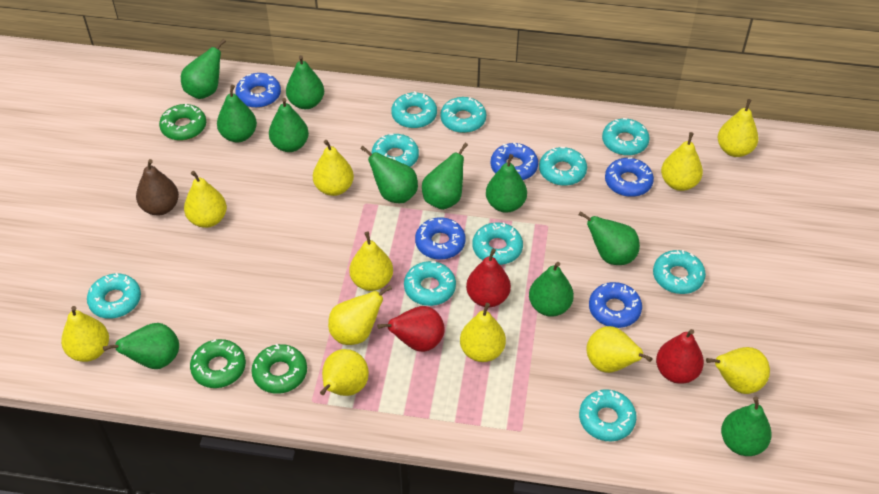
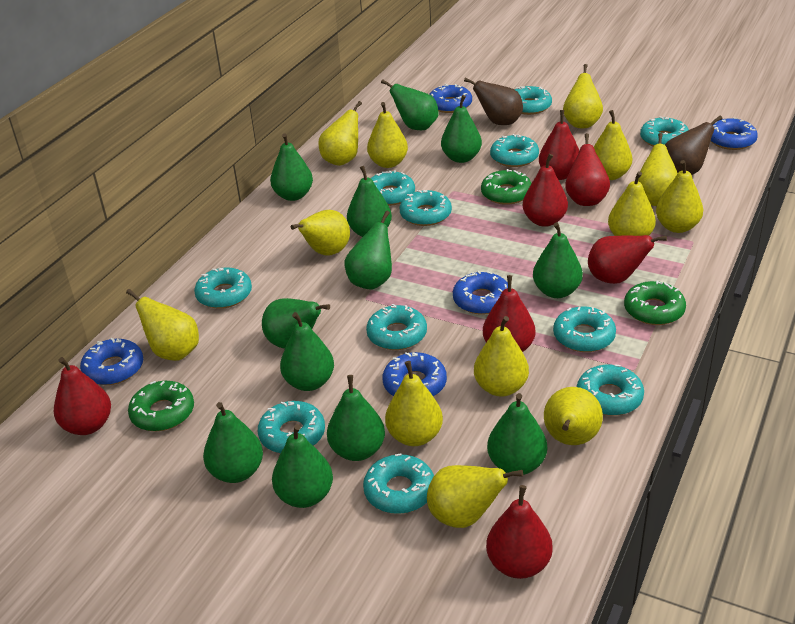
brown pear: [136,159,179,216] = 1 -> [464,78,523,125] [665,115,722,175] = 2
green pear: [103,323,179,369] [181,39,226,99] [217,85,257,142] [269,98,309,152] [286,55,324,109] [360,146,418,203] [422,143,468,210] [486,154,527,213] [529,262,574,317] [578,211,640,265] [721,397,772,456] = 11 -> [203,402,263,483] [262,298,330,349] [270,133,313,201] [272,424,333,508] [280,312,334,391] [327,375,385,461] [345,211,392,290] [347,166,392,237] [381,79,439,130] [441,95,482,163] [487,393,547,475] [533,222,583,298] = 12
red pear: [377,306,445,352] [466,249,511,307] [656,329,704,384] = 3 -> [54,357,111,435] [483,275,535,352] [486,485,553,579] [523,154,568,227] [539,110,579,180] [565,133,610,206] [588,235,667,284] = 7
turquoise donut: [87,272,141,319] [372,134,419,167] [391,91,437,128] [404,261,456,306] [440,97,486,133] [472,222,523,265] [539,147,587,186] [579,389,637,441] [602,118,650,156] [653,250,706,294] = 10 -> [194,267,252,309] [258,401,325,453] [363,453,434,514] [366,304,427,350] [371,170,415,206] [399,190,452,226] [490,134,539,167] [515,86,552,115] [553,306,616,352] [577,364,644,416] [640,117,689,146] = 11
yellow pear: [61,306,109,362] [184,171,227,228] [313,140,354,196] [320,349,369,396] [328,286,392,345] [349,232,393,291] [460,303,506,362] [586,326,652,373] [661,132,703,191] [706,347,770,394] [718,99,759,157] = 11 -> [126,289,199,361] [291,210,350,256] [318,101,362,166] [367,102,408,168] [385,361,443,446] [427,465,523,528] [474,316,529,397] [544,387,603,445] [563,64,603,128] [594,110,632,180] [608,171,656,236] [638,133,678,206] [656,160,703,233] = 13

